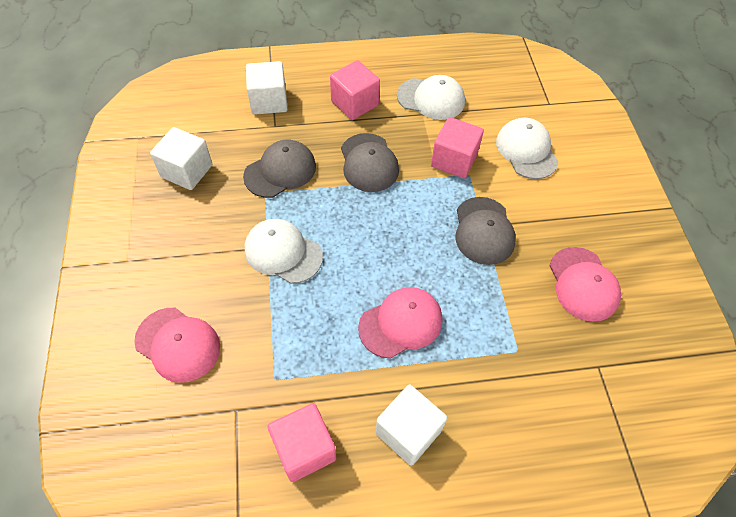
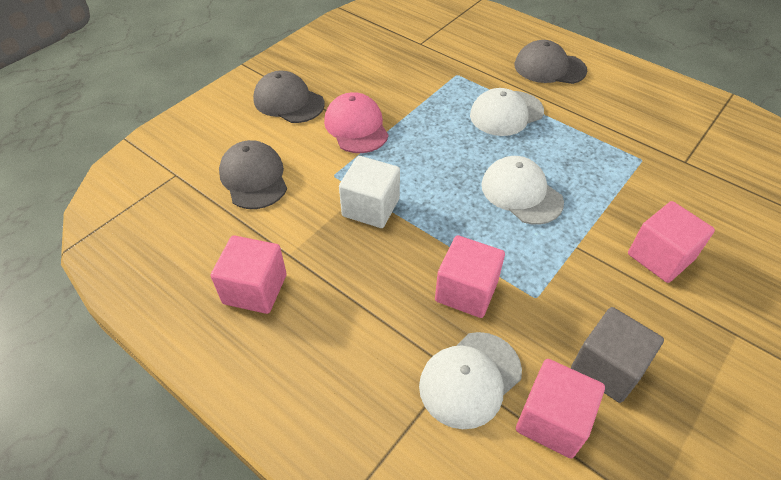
grey cube: none = 0 -> [571,307,664,403] = 1
pink cap: [134,308,220,383] [358,287,442,359] [549,247,621,322] = 3 -> [324,92,389,153] = 1
pink cube: [267,403,337,482] [330,60,380,120] [431,117,484,179] = 3 -> [211,235,287,314] [435,235,505,318] [516,359,605,458] [628,201,715,283] = 4
white cube: [150,127,212,190] [246,61,288,115] [375,385,448,466] = 3 -> [339,156,400,228] = 1

